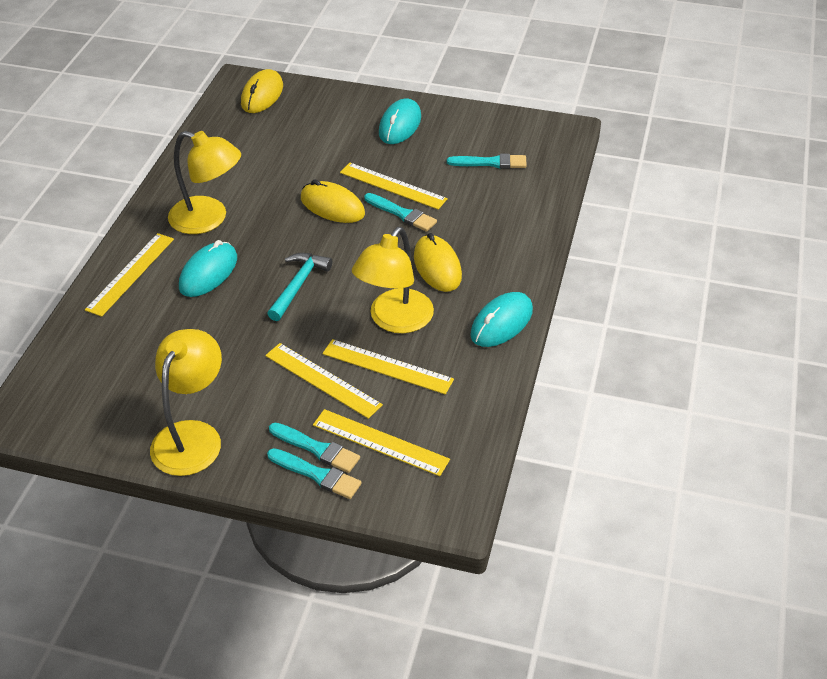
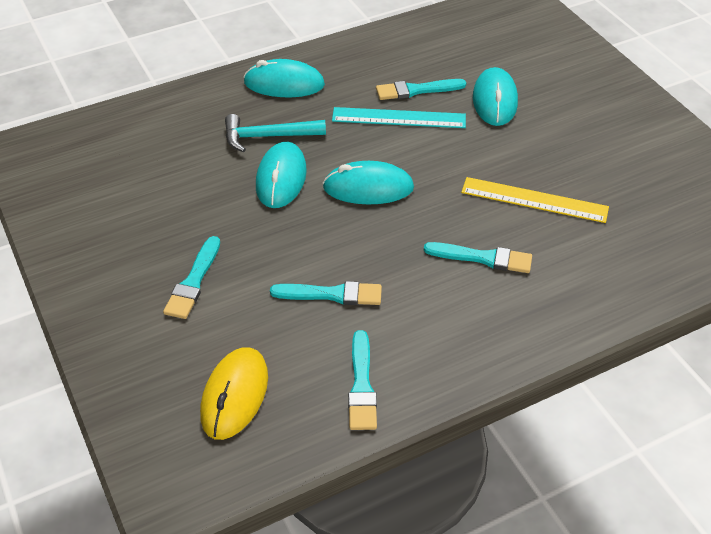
turquoise brush: [267,448,362,499] [269,423,360,473] [364,193,437,232] [447,154,527,169] = 4 -> [163,236,220,319] [270,281,382,305] [348,330,377,430] [376,79,466,100] [424,242,532,273] = 5
turquoise mouse: [179,240,237,297] [379,98,421,144] [470,292,533,347] = 3 -> [243,59,325,97] [256,142,307,208] [323,161,414,205] [473,67,518,126] = 4
turquoise ruler: none = 0 -> [332,107,466,128] = 1
yellow lamp: [150,329,222,476] [168,131,241,234] [352,227,434,333] = 3 -> none = 0
yellow mouse: [241,69,283,113] [301,179,365,223] [414,233,462,292] = 3 -> [200,347,268,440] = 1
yellow ruler: [85,233,174,317] [265,343,383,419] [313,409,450,476] [322,339,454,395] [340,163,448,209] = 5 -> [461,177,609,223] = 1

